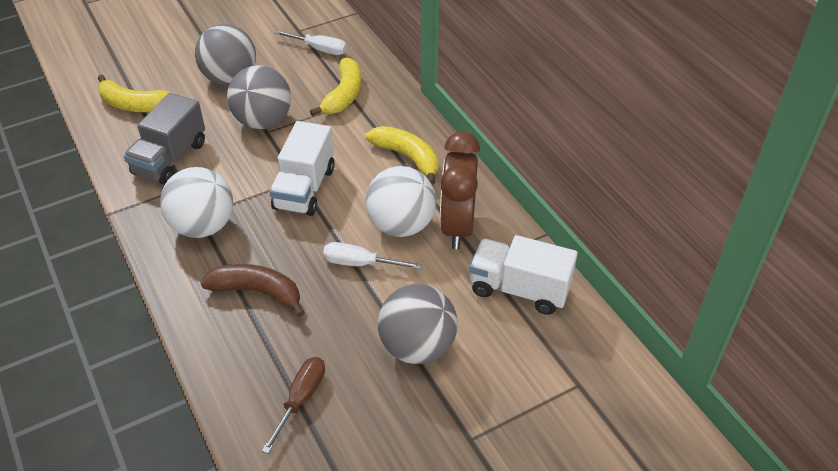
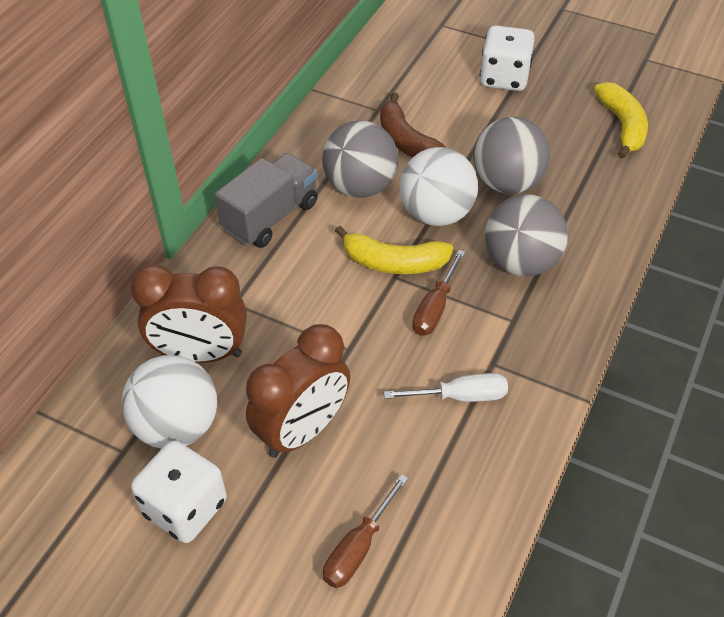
brown clock: [440,131,480,249] = 1 -> [130,265,247,363] [246,324,350,458] = 2
brown screwdriver: [262,357,325,454] = 1 -> [323,474,408,588] [412,250,465,336] = 2
white dice: none = 0 -> [131,440,227,543] [480,25,535,91] = 2
white screwdriver: [274,30,347,55] [323,242,422,269] = 2 -> [384,373,508,402] = 1
white truck: [270,121,335,216] [470,235,578,315] = 2 -> none = 0
yellow banana: [98,75,174,112] [310,57,361,116] [366,126,438,185] = 3 -> [335,226,453,274] [594,82,648,159] = 2

